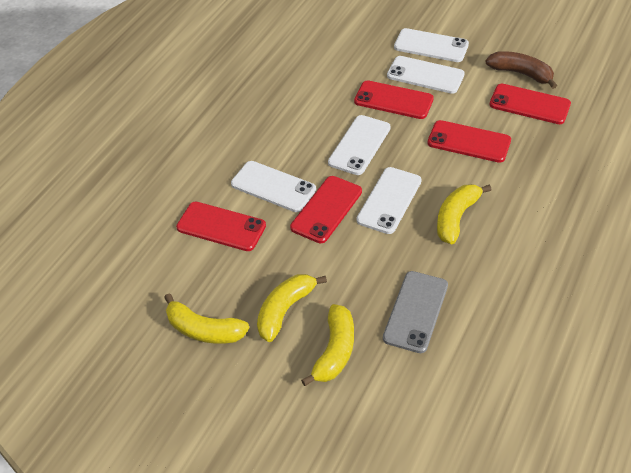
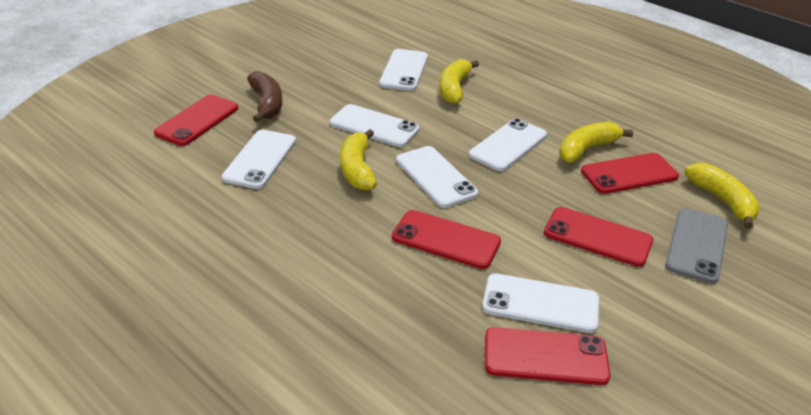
white phone: [231,161,316,212] [328,115,391,175] [357,167,422,234] [387,56,465,94] [394,28,469,62] = 5 -> [222,130,296,189] [330,104,420,147] [379,49,428,91] [396,146,478,208] [469,118,547,171] [482,273,599,333] = 6

